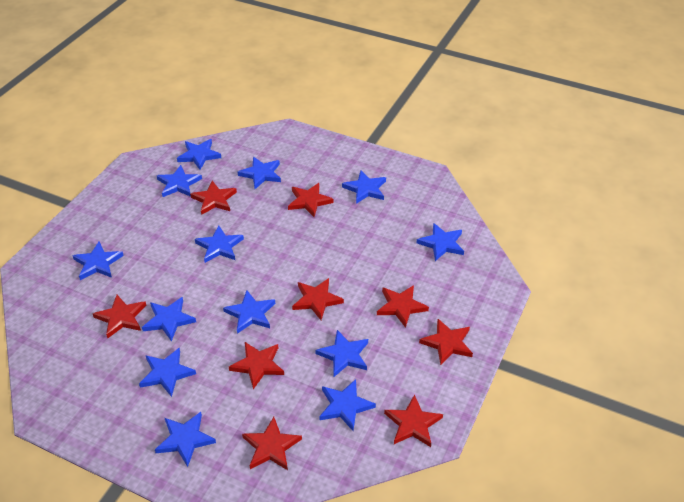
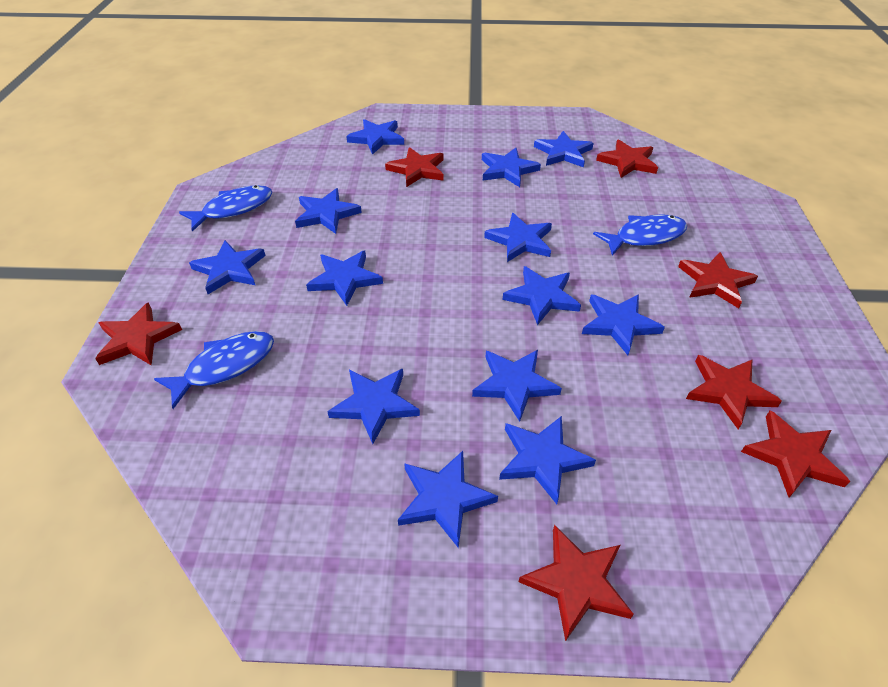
blue fish: none = 0 -> [154,331,274,409] [179,185,272,232] [593,214,687,256] = 3
red star: [93,295,147,338] [190,181,237,215] [229,342,284,389] [242,417,302,470] [288,183,334,217] [292,278,344,320] [377,285,429,328] [384,394,443,447] [419,319,473,365] = 9 -> [95,302,182,366] [385,147,444,187] [519,525,634,642] [596,140,658,178] [678,252,758,308] [686,355,782,429] [741,410,850,498] = 7

